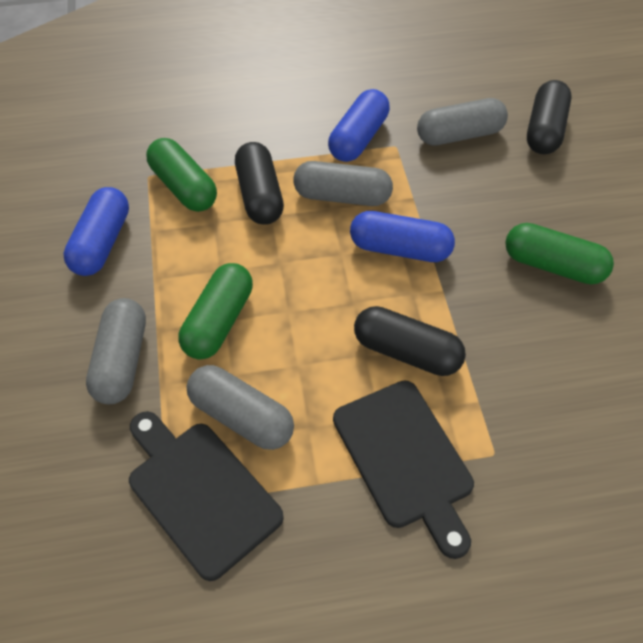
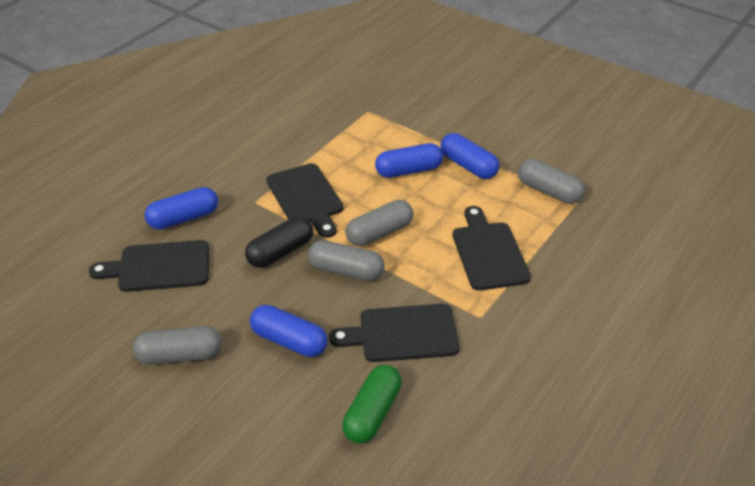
black capsule: [235,142,284,225] [354,306,466,376] [527,80,571,154] = 3 -> [245,216,313,268] = 1
black cutting board: [129,411,284,581] [333,380,474,559] = 2 -> [89,240,209,292] [266,163,343,238] [329,304,459,362] [453,206,531,291] = 4
blue capsule: [63,187,129,276] [328,89,390,162] [350,211,455,262] = 3 -> [144,187,218,230] [250,305,328,357] [375,143,443,178] [441,133,499,179] = 4
green capsule: [146,138,217,212] [179,263,253,360] [505,223,614,284] = 3 -> [342,365,402,444] = 1

